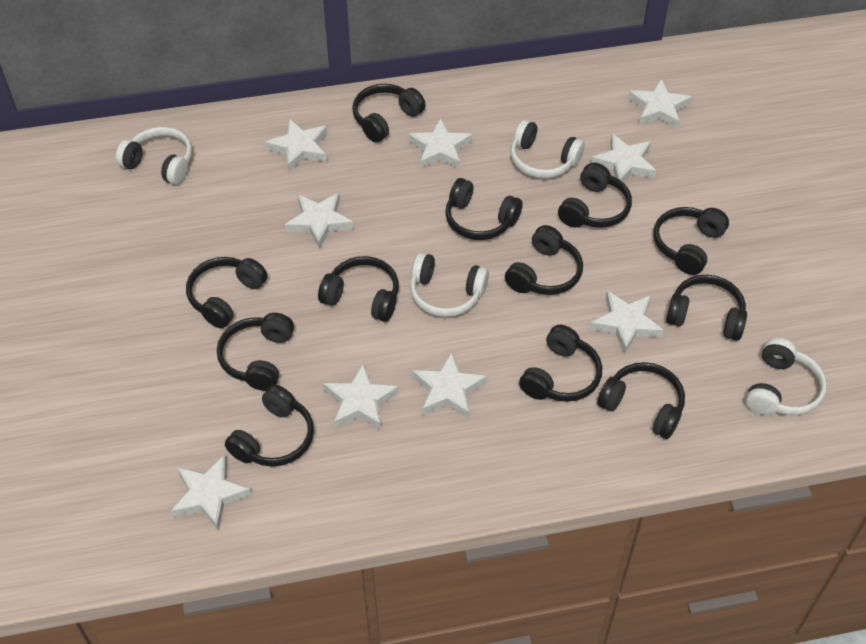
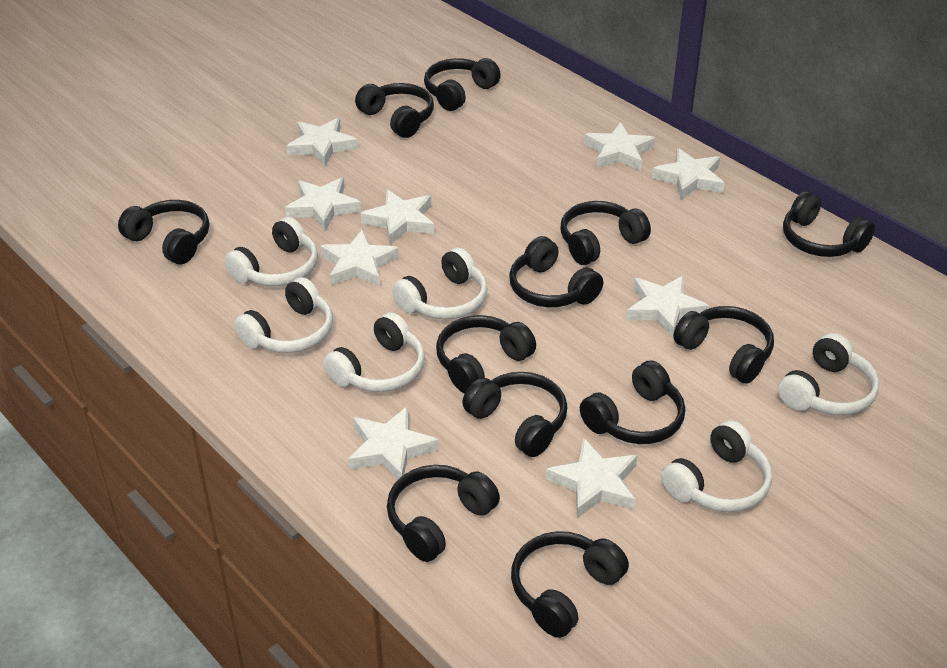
white headphones: [116,127,192,185] [410,252,489,317] [510,120,585,178] [746,338,827,415] = 4 -> [225,217,318,286] [234,277,333,353] [324,312,425,392] [392,247,488,319] [661,420,772,512] [778,333,880,415] = 6

